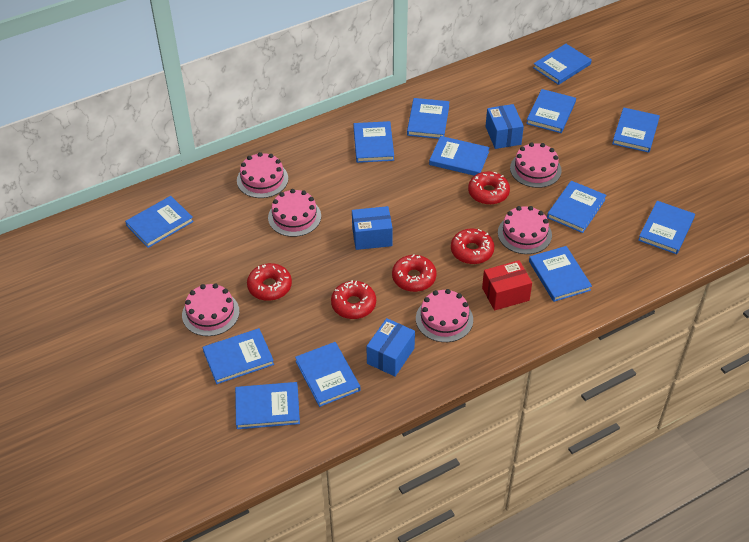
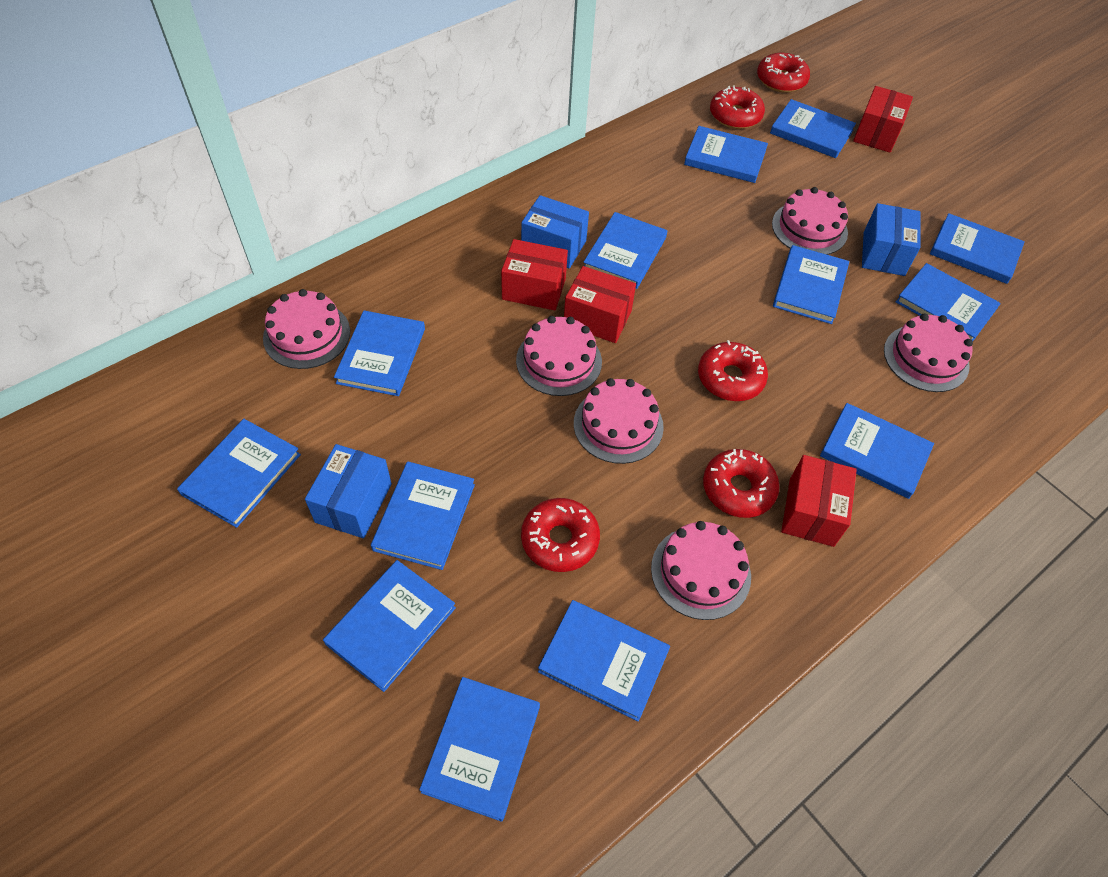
red box: [482,260,532,311] = 1 -> [501,239,568,310] [564,266,636,343] [781,455,857,547] [853,86,913,153] = 4

